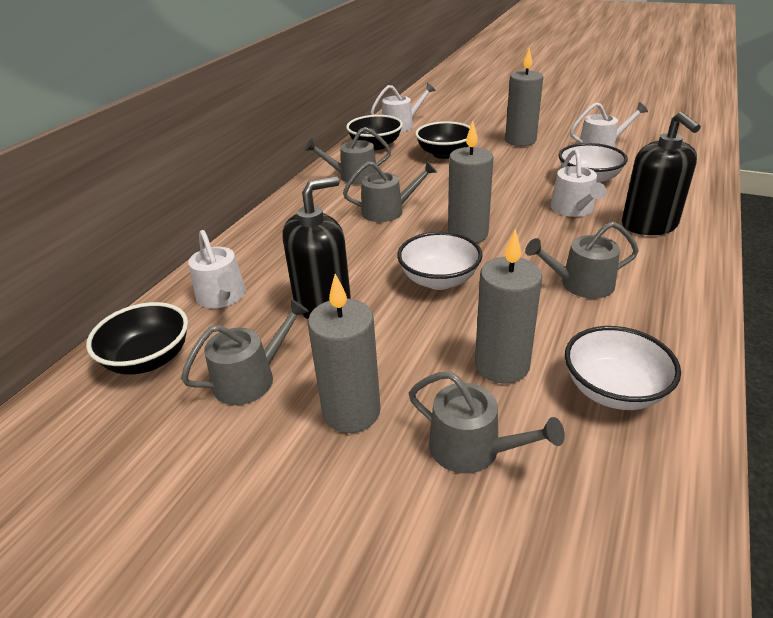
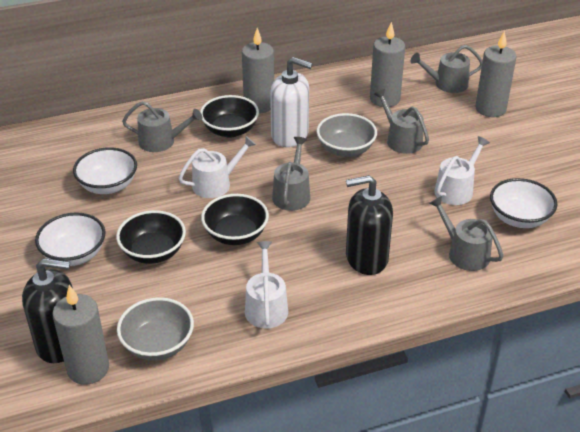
grey bowl: none = 0 -> [117,297,194,361] [317,113,377,157] = 2
white soap dispenser: none = 0 -> [270,57,313,147] = 1
white watering can: [188,230,246,308] [371,83,436,132] [550,149,606,217] [570,102,648,147] = 4 -> [178,136,256,198] [245,241,288,328] [435,136,490,205] = 3

